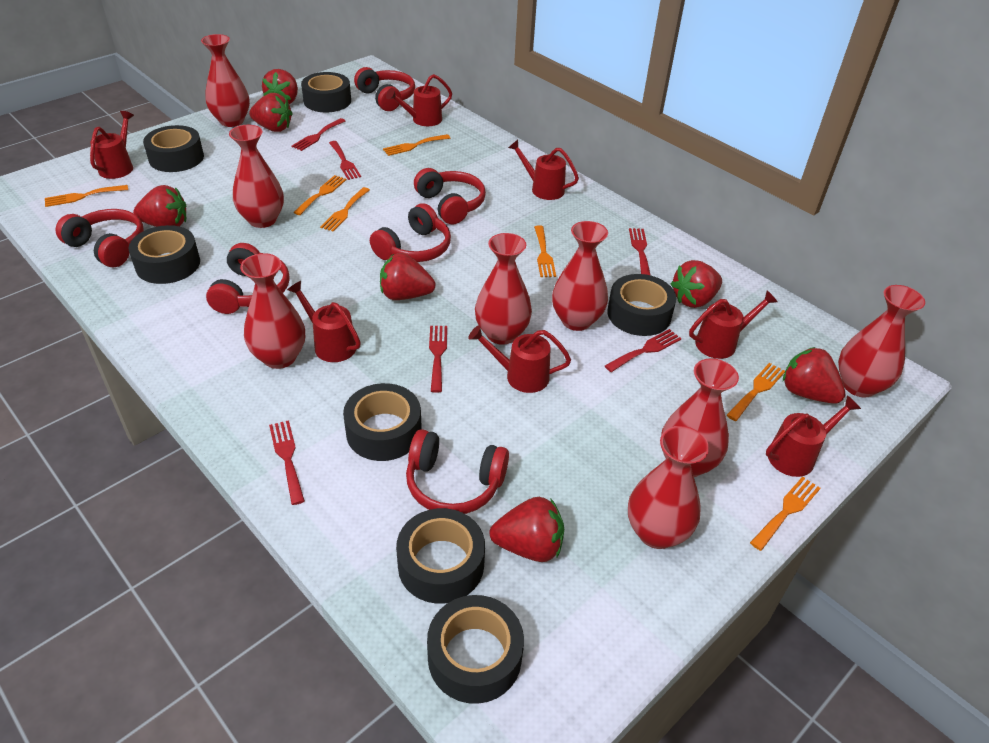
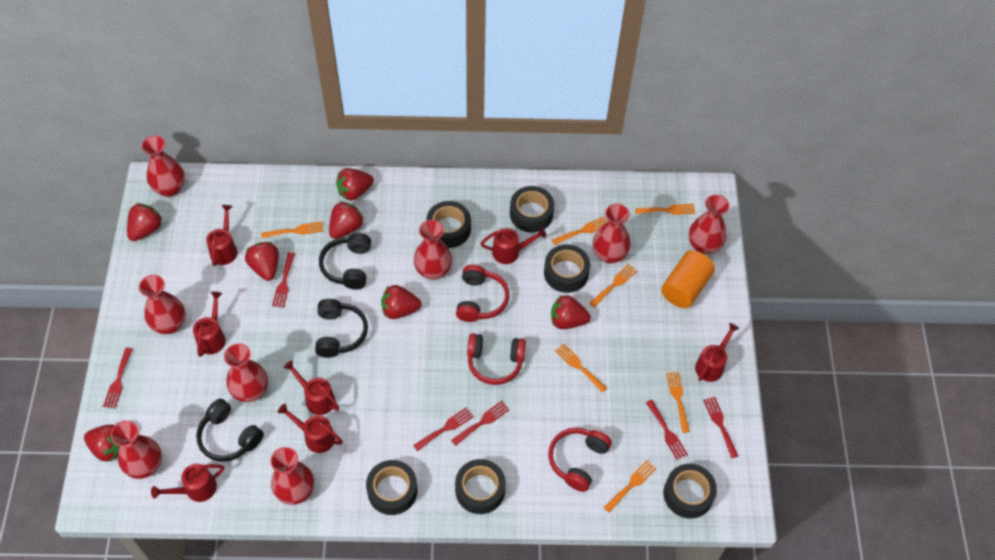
black headphones: none = 0 -> [196,399,264,462] [315,299,368,358] [319,233,371,290] = 3
black tape: [128,225,200,284] [143,125,204,172] [301,72,351,112] [343,383,422,461] [396,508,485,603] [427,595,524,704] [607,274,676,336] = 7 -> [366,460,418,515] [426,201,471,248] [455,459,506,514] [510,186,554,233] [544,244,590,293] [664,464,717,519] = 6
orange cylinder: none = 0 -> [661,250,715,308] = 1
red headphones: [56,209,144,267] [206,243,290,314] [354,67,415,111] [370,203,451,262] [406,429,509,514] [414,168,486,224] = 6 -> [456,265,509,322] [467,333,526,385] [548,428,612,492] = 3

